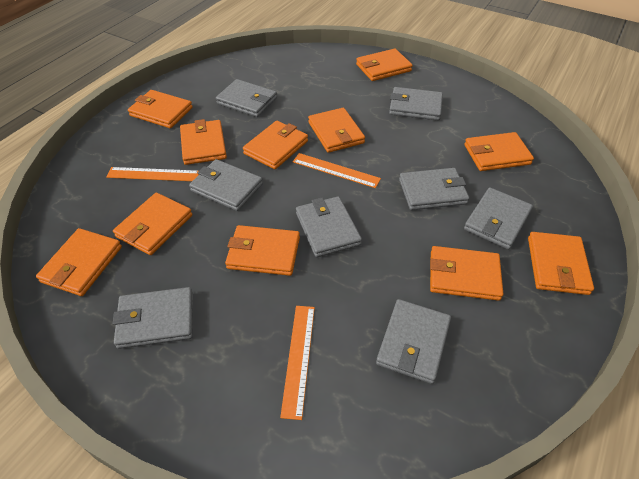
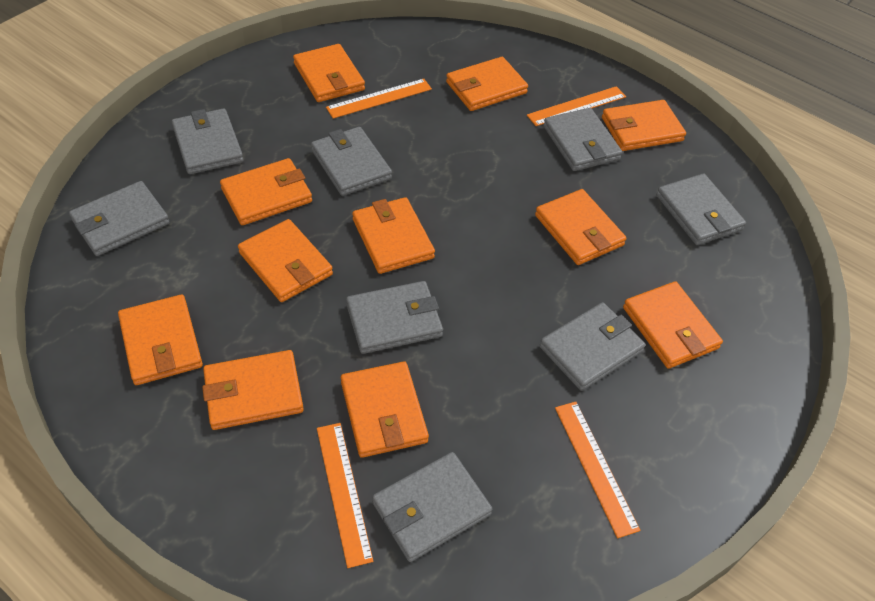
orange ruler: [106,167,199,181] [280,306,315,420] [293,153,381,188] = 3 -> [317,423,373,568] [326,79,432,119] [527,86,626,126] [555,402,640,538] = 4

